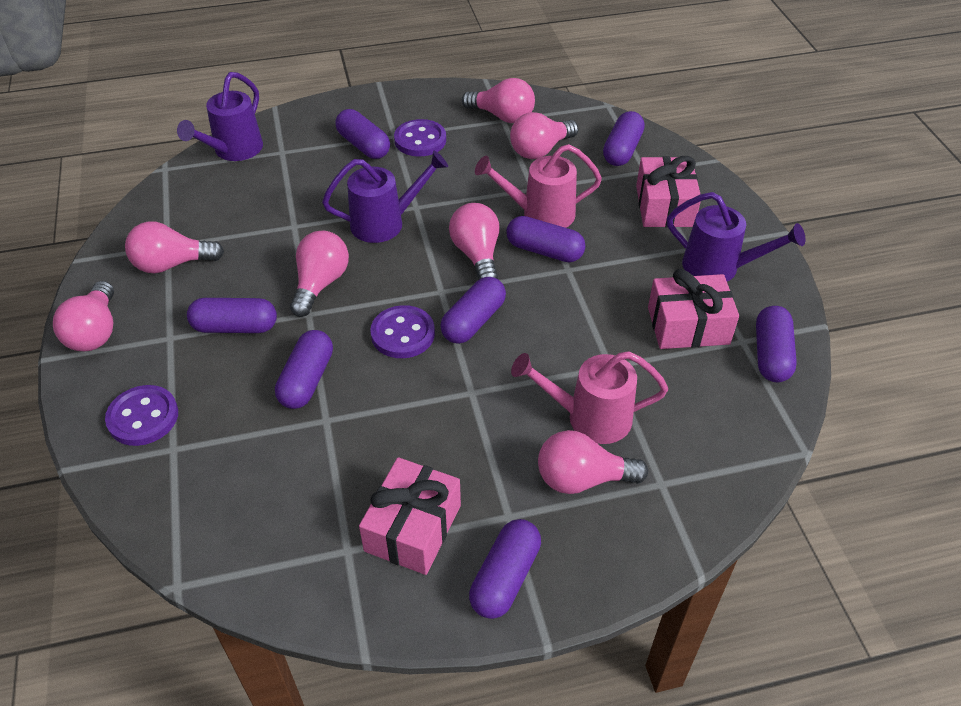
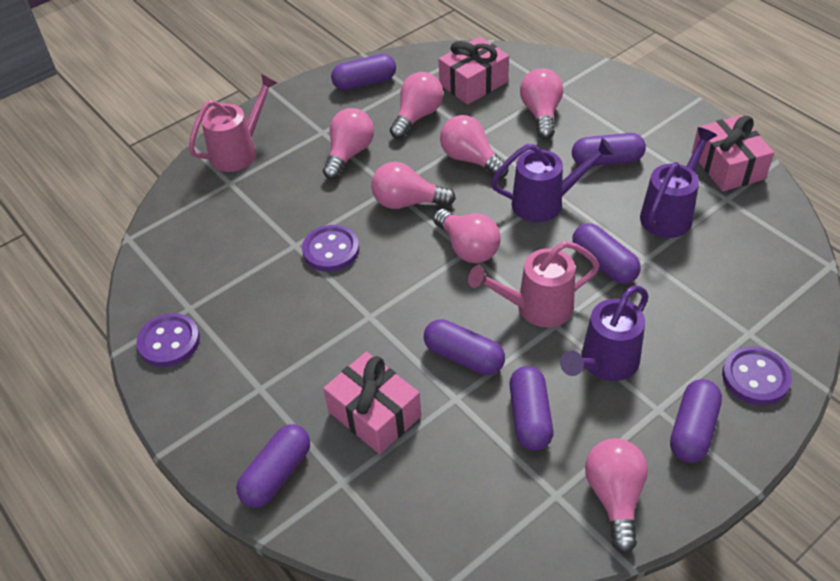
purple capsule: [187,298,277,333] [275,330,333,409] [335,109,390,159] [440,277,506,344] [469,519,541,619] [506,216,585,262] [603,111,645,166] [756,306,797,382] = 8 -> [236,424,310,508] [331,54,396,90] [424,319,505,375] [509,366,553,451] [572,133,646,166] [572,223,640,284] [670,379,722,463] = 7

